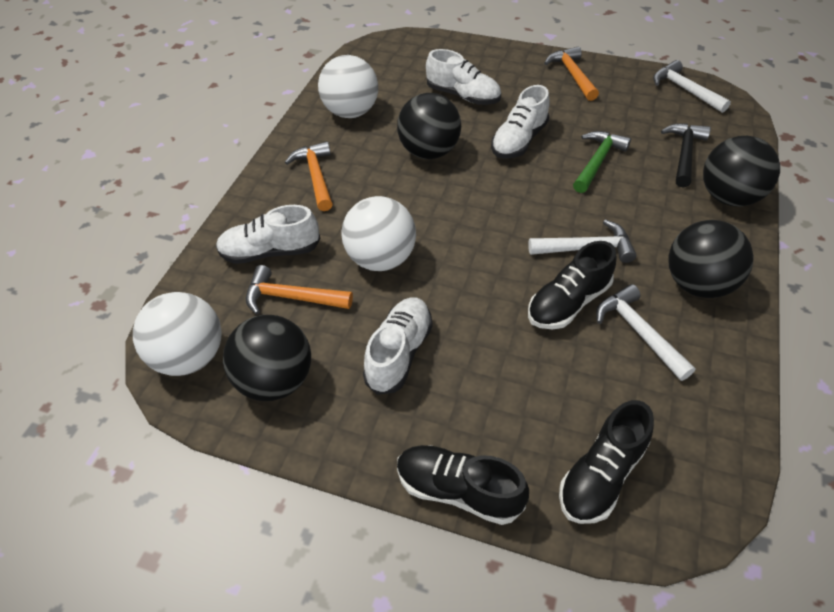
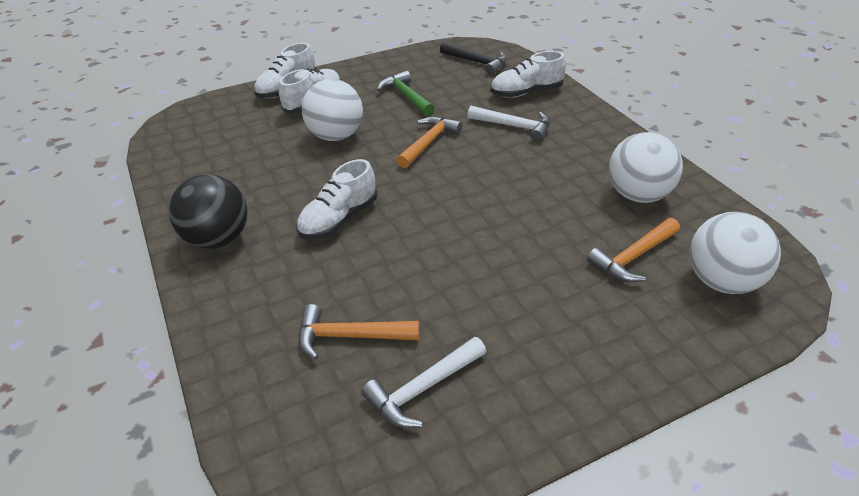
black ball: [223,315,311,401] [397,93,461,159] [668,220,754,298] [703,136,780,207] = 4 -> [169,174,248,249] = 1
black shoe: [397,445,529,525] [528,241,616,329] [559,400,654,524] = 3 -> none = 0
white hammer: [528,220,636,263] [596,284,695,381] [653,60,731,113] = 3 -> [361,337,486,428] [468,106,550,142] = 2

